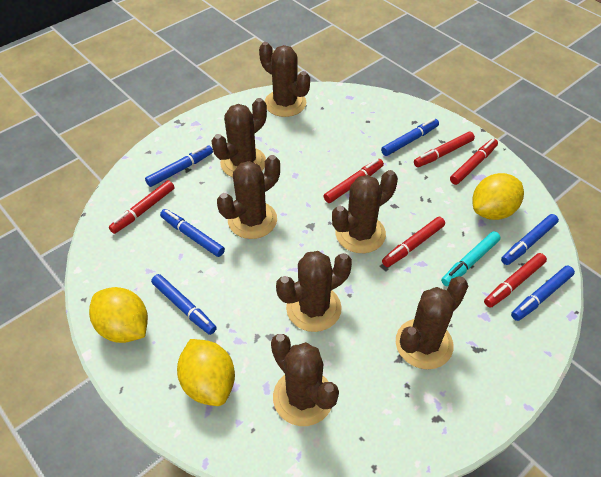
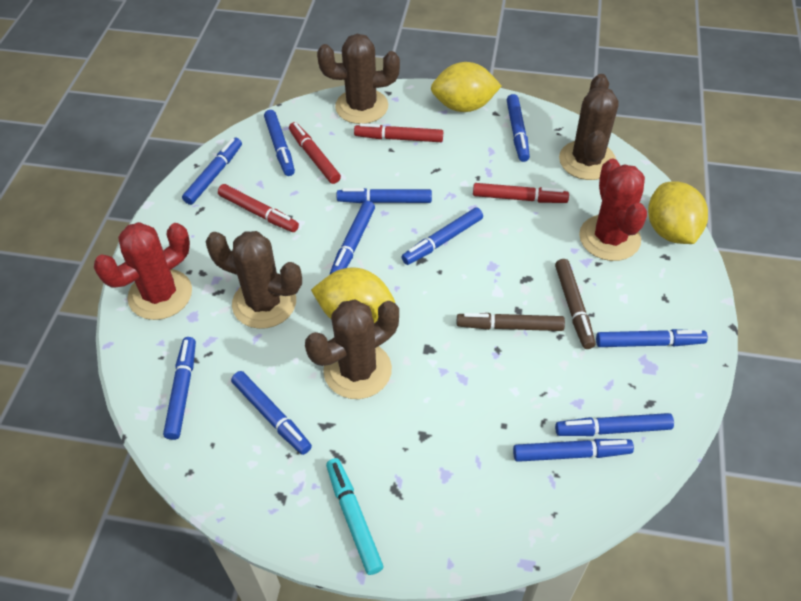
blue marker: [145,145,213,187] [151,274,217,335] [160,209,225,257] [381,118,439,156] [501,214,559,265] [511,266,575,321] = 6 -> [163,337,196,440] [182,137,242,205] [231,371,312,455] [264,110,295,176] [330,201,375,274] [336,188,432,203] [402,207,483,265] [506,94,530,162] [513,439,634,462] [555,413,674,436] [596,329,708,347] = 11
brown cactus: [211,98,267,177] [217,155,280,239] [259,42,310,117] [271,334,339,426] [276,251,352,332] [332,170,398,253] [396,276,468,370] = 7 -> [206,231,302,329] [305,299,399,399] [317,34,400,124] [559,74,619,180] = 4
brown marker: none = 0 -> [457,313,565,331] [555,259,595,349] = 2
red cactus: none = 0 -> [94,222,192,320] [579,159,647,261] = 2
red marker: [109,180,174,234] [324,159,384,203] [382,217,445,267] [414,132,475,167] [450,139,498,185] [484,253,547,308] = 6 -> [218,184,299,232] [289,122,341,184] [354,123,443,142] [473,183,569,203] = 4

